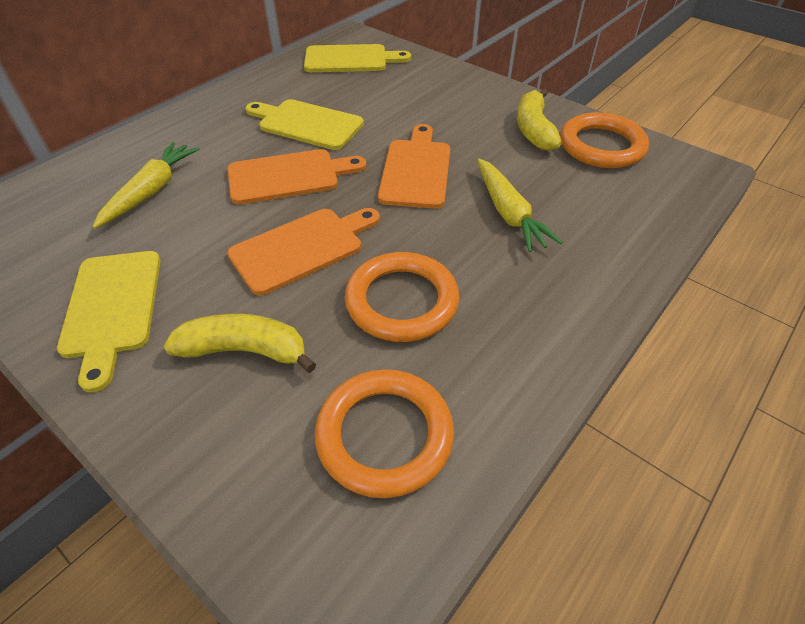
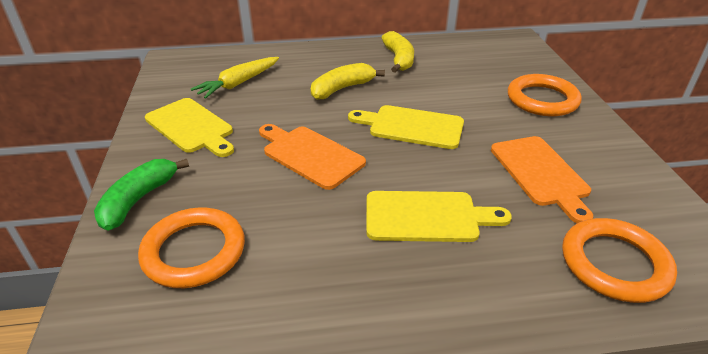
green banana: none = 0 -> [94,159,189,231] = 1
orange cutting board: [227,149,366,204] [227,208,380,295] [378,124,450,209] = 3 -> [259,124,366,190] [491,136,593,223] = 2
yellow carrot: [93,142,199,229] [477,158,562,252] = 2 -> [191,57,279,99] = 1

